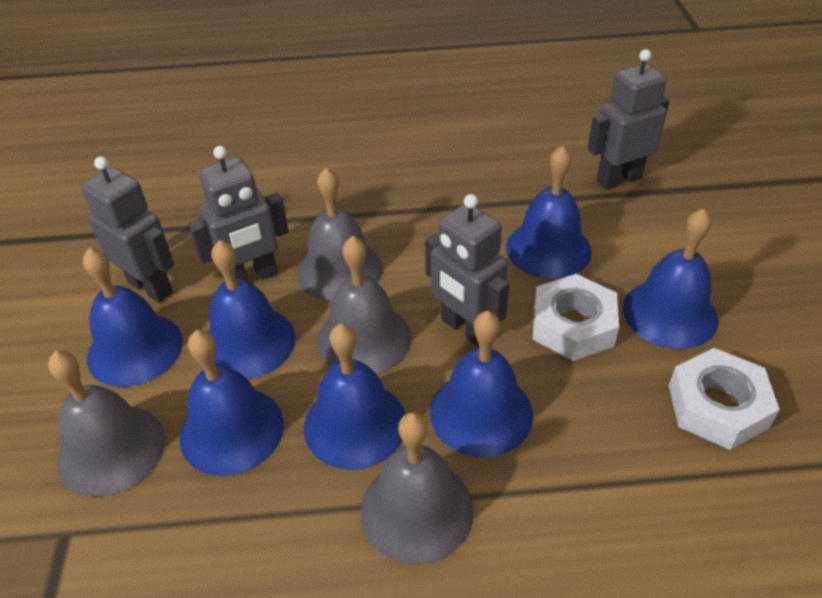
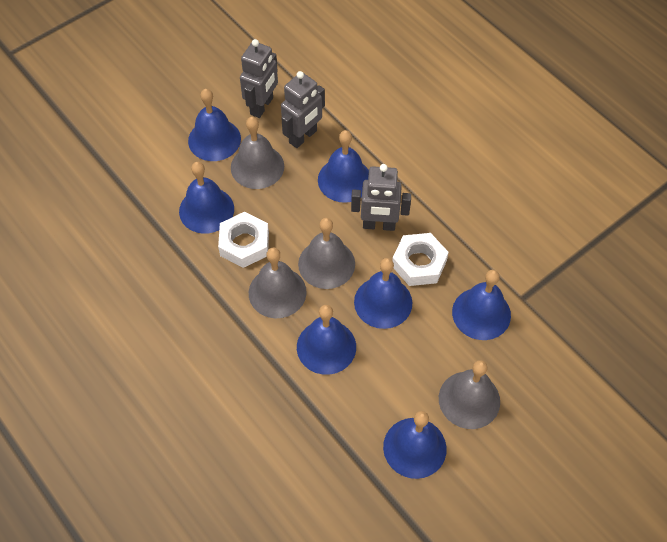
grey robot: [81,156,174,303] [188,146,289,281] [425,194,509,347] [588,49,669,190] = 4 -> [240,39,278,118] [281,71,325,148] [351,164,411,231] = 3

